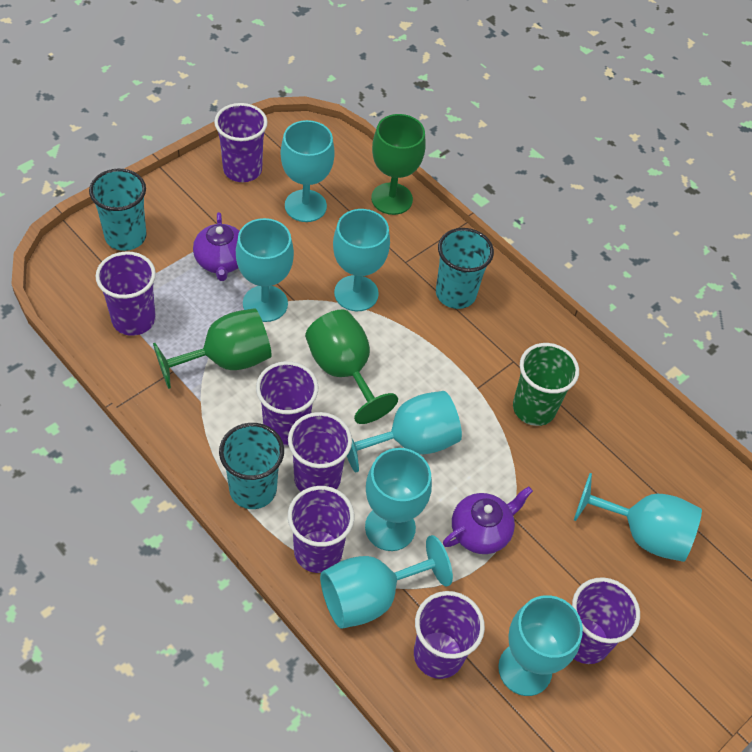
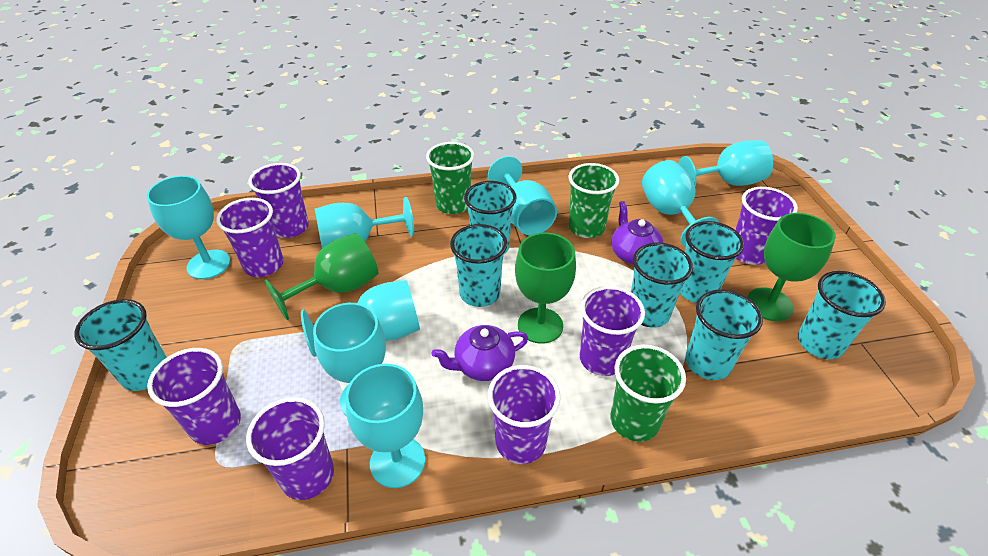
green cup: [513,343,579,426] = 1 -> [426,142,475,214] [568,163,619,238] [610,345,686,442] = 3
turquoise cup: [89,169,147,251] [219,423,284,509] [436,228,494,309] = 3 -> [74,299,167,391] [450,224,507,307] [464,181,517,254] [631,242,693,328] [680,221,744,303] [685,289,763,380] [798,271,886,359] = 7

